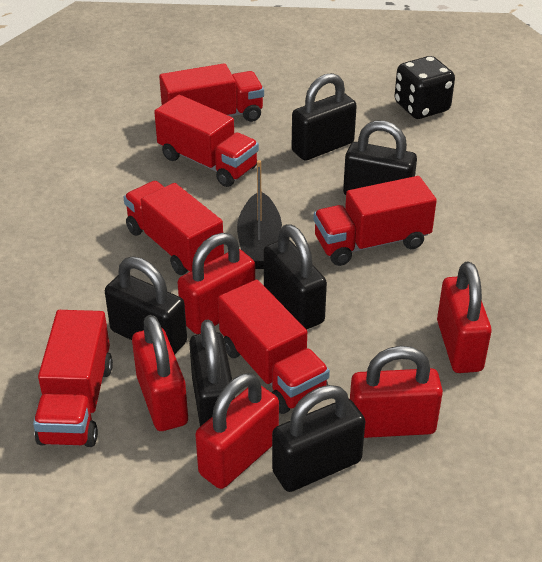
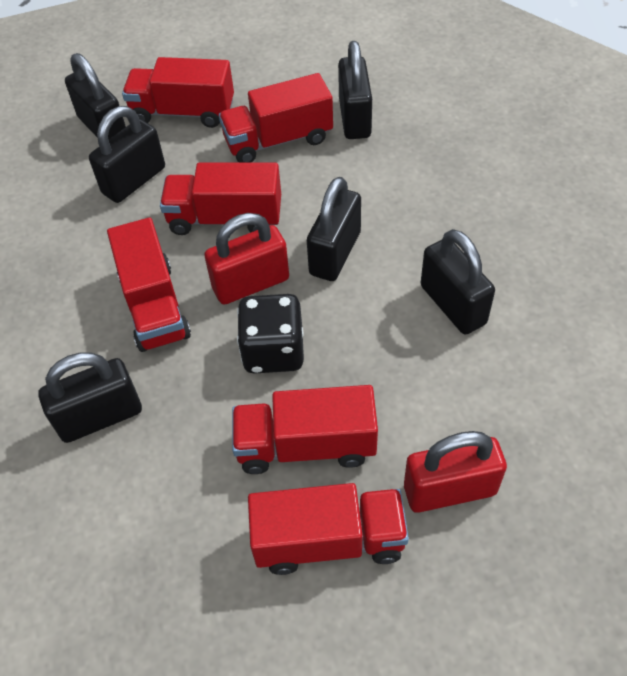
black boat: [237,160,282,269] = 1 -> none = 0
red padlock: [132,315,188,431] [178,233,255,334] [195,373,279,489] [350,346,443,438] [437,262,492,373] = 5 -> [204,213,289,305] [404,431,507,513] = 2

